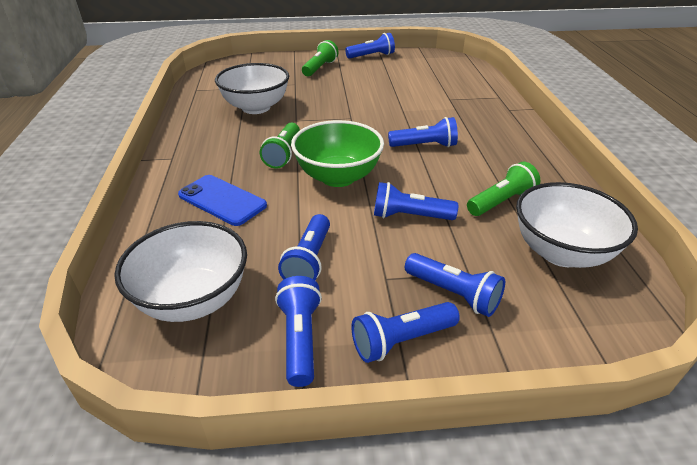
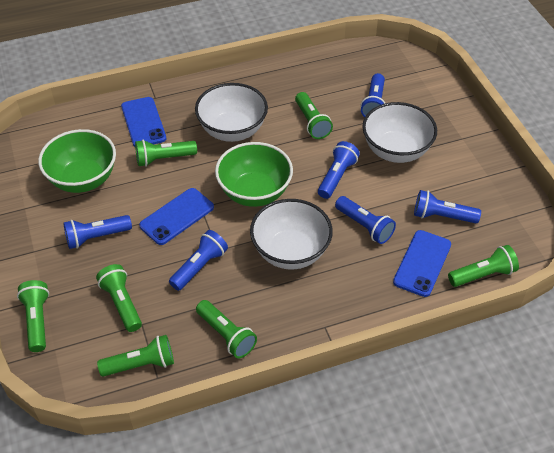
blue flashlight: [275,276,322,387] [278,214,330,280] [345,33,395,59] [351,302,460,363] [374,182,458,220] [388,117,458,147] [405,253,505,317] = 7 -> [63,215,132,249] [169,230,228,291] [318,141,360,199] [335,196,396,244] [361,73,385,117] [414,190,481,223] = 6
blue phone: [178,175,267,226] = 1 -> [121,97,166,147] [139,188,214,245] [393,230,451,297] = 3
green bowl: [291,120,384,187] = 1 -> [38,129,116,193] [215,142,293,207] = 2
green flashlight: [260,123,300,169] [302,40,339,76] [467,162,541,216] = 3 -> [17,280,49,352] [96,264,142,332] [97,335,174,377] [135,140,197,167] [196,300,257,358] [295,92,333,139] [448,245,519,287] = 7

